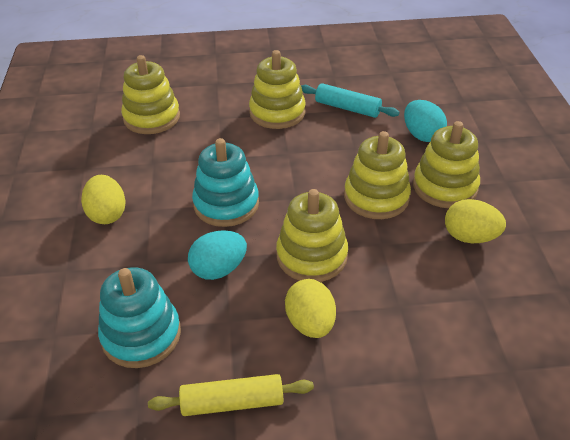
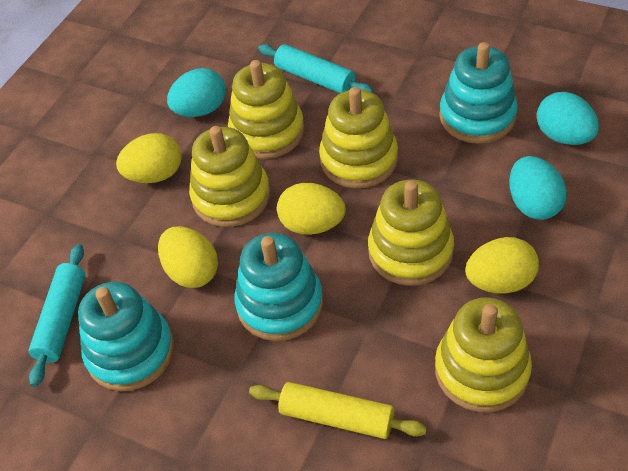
turquoise egg: [188,230,247,280] [404,100,447,142] = 2 -> [167,68,226,117] [509,156,567,220] [537,92,599,145] = 3
turquoise rolling pin: [301,83,399,118] = 1 -> [29,244,85,387] [258,44,374,93] = 2
turquoise stacking toy: [98,267,181,368] [192,138,259,227] = 2 -> [78,282,174,391] [235,233,323,341] [439,42,518,144] = 3
yellow egg: [81,175,126,224] [285,279,336,338] [445,199,506,243] = 3 -> [116,133,182,183] [158,226,218,288] [277,183,346,235] [465,237,539,293] = 4

